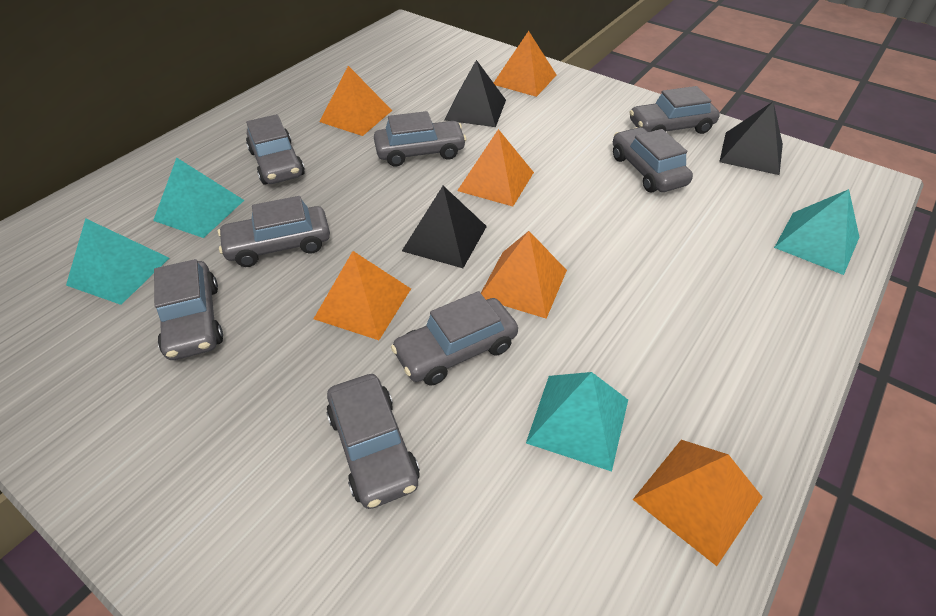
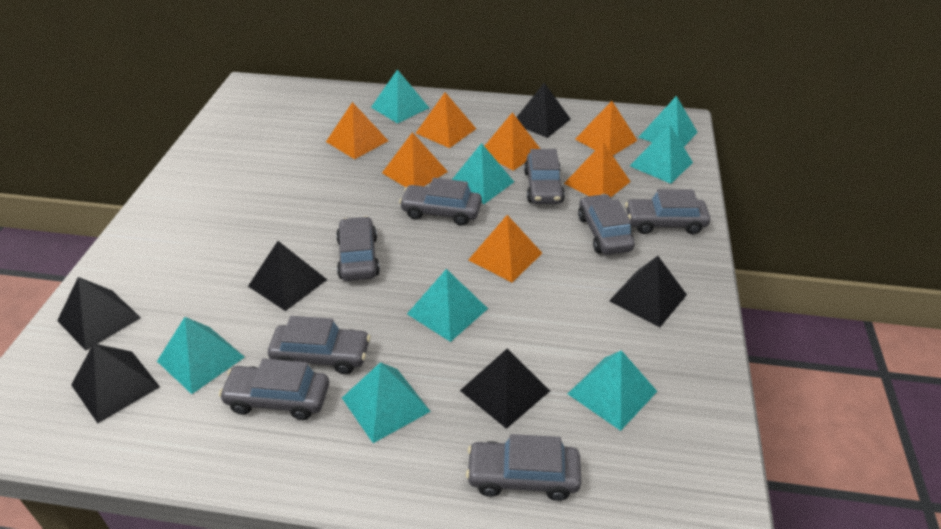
black pyramid: [402,186,487,268] [445,60,506,127] [719,102,783,175] = 3 -> [57,277,141,351] [71,343,160,423] [248,241,327,311] [460,349,550,429] [516,83,571,138] [609,256,687,327] = 6
orange pyramid: [314,251,411,340] [319,66,392,136] [457,129,534,206] [481,231,567,319] [494,31,556,97] [632,440,763,566] = 6 -> [326,102,388,159] [382,132,448,187] [416,92,476,148] [468,215,542,282] [485,112,540,171] [564,142,631,197] [575,101,638,155] = 7
turquoise pyramid: [66,218,169,305] [153,157,244,238] [526,372,628,472] [774,189,859,275] = 4 -> [157,317,245,394] [342,362,431,443] [371,69,429,124] [407,269,488,342] [452,143,514,204] [568,350,658,431] [630,125,693,184] [639,96,698,147] = 8

